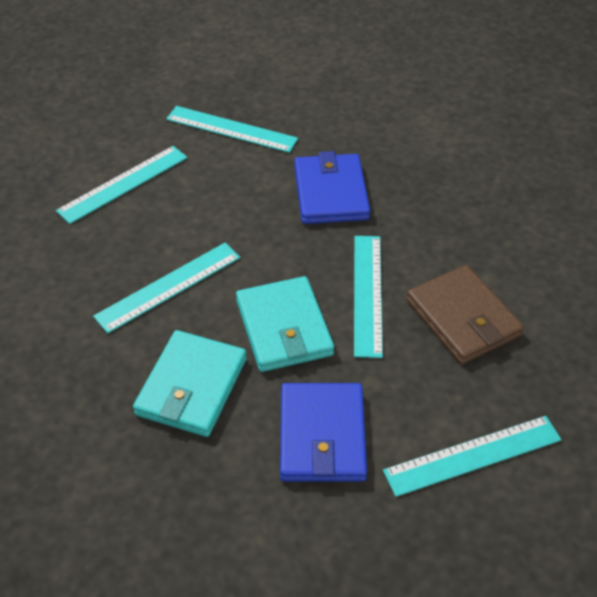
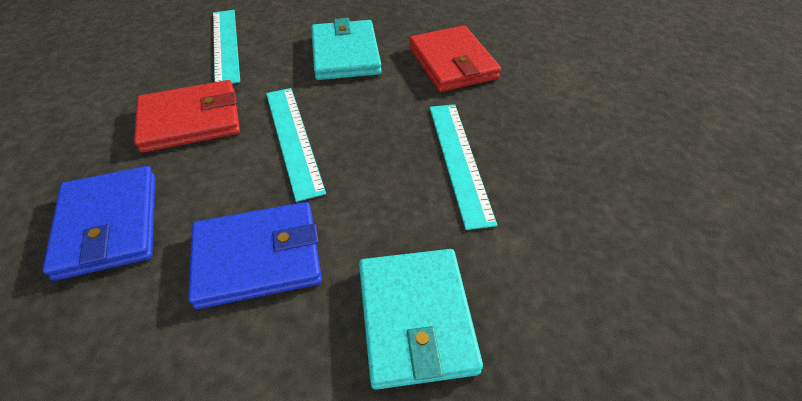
brown wallet: [406,265,524,364] = 1 -> none = 0
red wallet: none = 0 -> [134,80,240,153] [409,25,501,92] = 2
turquoise ruler: [56,146,188,224] [93,243,240,333] [166,106,298,153] [354,236,383,358] [383,416,561,497] = 5 -> [213,10,240,84] [266,88,326,202] [430,104,497,230] = 3

